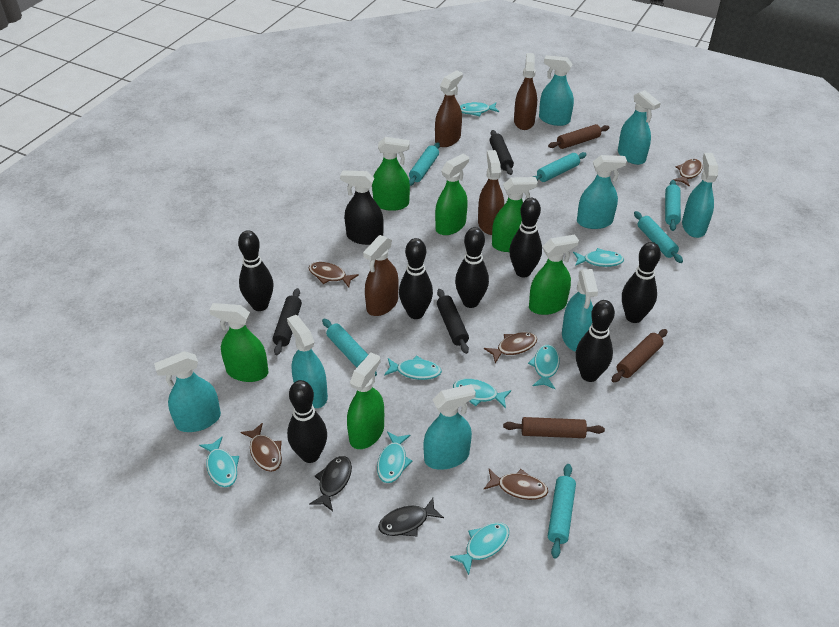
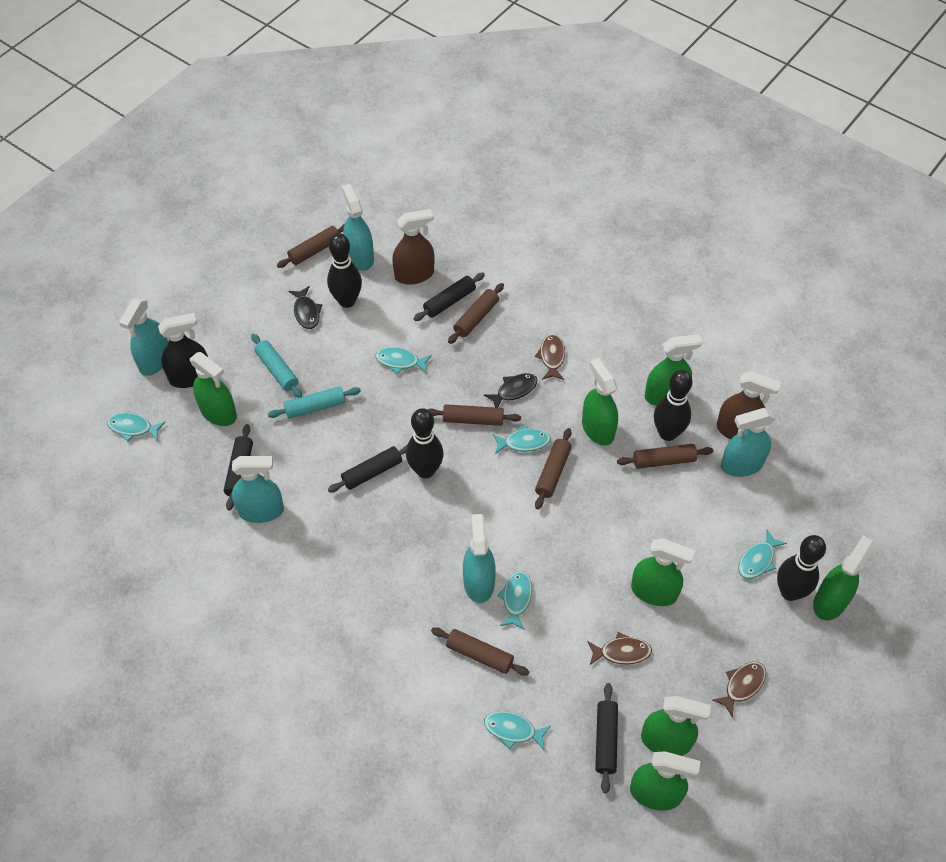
black bowling pin: [238,230,274,311] [287,380,327,463] [399,238,433,319] [455,227,489,308] [509,198,542,278] [576,300,615,382] [622,242,661,323] = 7 -> [327,233,362,308] [406,408,444,478] [654,370,693,441] [777,535,826,601] = 4
black rolling pin: [273,288,302,355] [437,289,469,354] [489,130,514,175] = 3 -> [224,424,253,511] [328,444,408,493] [413,273,485,321] [595,683,618,794] = 4
brown fish: [240,423,282,472] [309,262,359,287] [484,332,537,363] [484,469,548,500] [673,159,703,187] = 5 -> [535,334,565,380] [587,632,652,665] [712,662,766,718] = 3
brown rolling pin: [503,417,605,438] [548,124,610,149] [612,329,668,382] = 3 -> [277,224,345,268] [428,404,521,426] [431,627,529,676] [448,283,504,344] [535,428,572,509] [617,444,713,469] = 6
brown spray bottle: [363,235,399,316] [435,70,463,147] [478,150,504,235] [514,53,537,130] = 4 -> [392,209,435,285] [717,371,781,440] = 2
green spray bottle: [209,303,269,382] [347,353,384,449] [372,137,410,211] [435,154,469,235] [492,177,538,252] [529,235,579,315] = 6 -> [190,352,237,426] [582,358,618,446] [630,751,701,811] [631,539,695,606] [641,696,711,756] [645,334,702,406] [813,535,873,620] = 7
turquoise fish: [199,436,239,487] [377,431,412,483] [384,356,442,380] [450,522,509,575] [453,379,511,408] [460,102,499,116] [528,345,560,389] [573,248,624,267] = 8 -> [107,413,166,442] [375,347,432,374] [484,711,551,750] [492,425,551,454] [497,571,532,630] [738,530,787,579] = 6
turquoise rolling pin: [322,319,377,376] [409,142,440,186] [533,152,587,182] [548,464,576,559] [634,211,683,263] [665,180,681,231] = 6 -> [251,334,302,398] [268,386,361,419] = 2
turquoise spray bottle: [154,351,221,432] [287,315,328,408] [423,384,476,470] [539,55,574,126] [562,269,598,352] [577,155,627,229] [618,90,661,165] [682,153,718,238] = 8 -> [119,298,168,376] [232,456,284,523] [341,184,374,271] [463,514,496,603] [721,408,775,477] = 5

